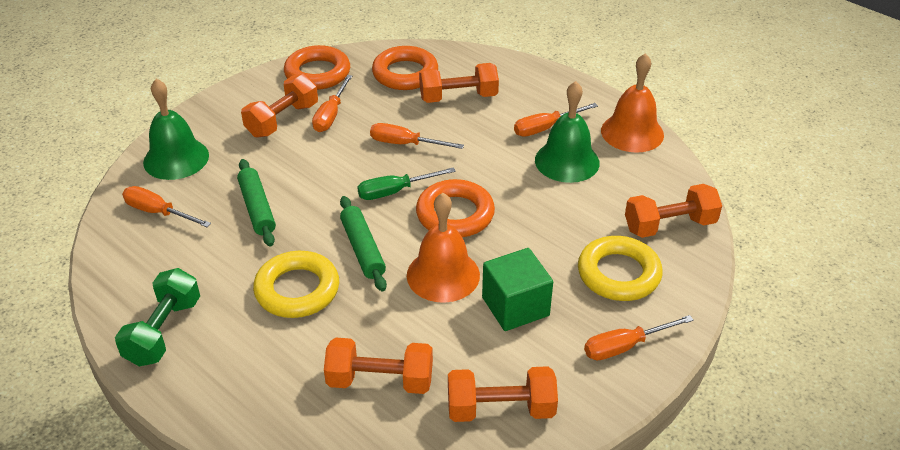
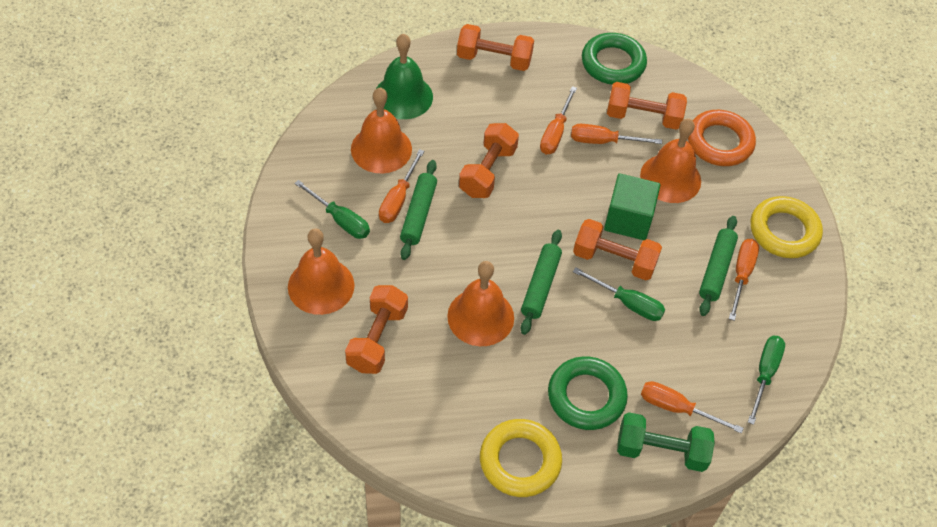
green bell: [143,79,209,180] [535,81,600,183] = 2 -> [376,34,433,119] = 1
green ring: none = 0 -> [548,356,628,430] [582,33,647,85] = 2
green rolling pin: [237,159,276,246] [340,196,387,292] = 2 -> [400,160,437,260] [521,230,562,335] [699,216,738,316] = 3
green screwdriver: [357,167,456,200] = 1 -> [294,180,370,239] [573,267,665,321] [748,336,785,425] = 3
orange bell: [407,193,480,303] [601,53,664,153] = 2 -> [288,228,355,315] [351,88,412,174] [447,261,514,346] [640,118,701,203] = 4
orange ring: [284,45,350,90] [372,46,438,90] [416,179,495,237] = 3 -> [688,110,756,166] = 1

